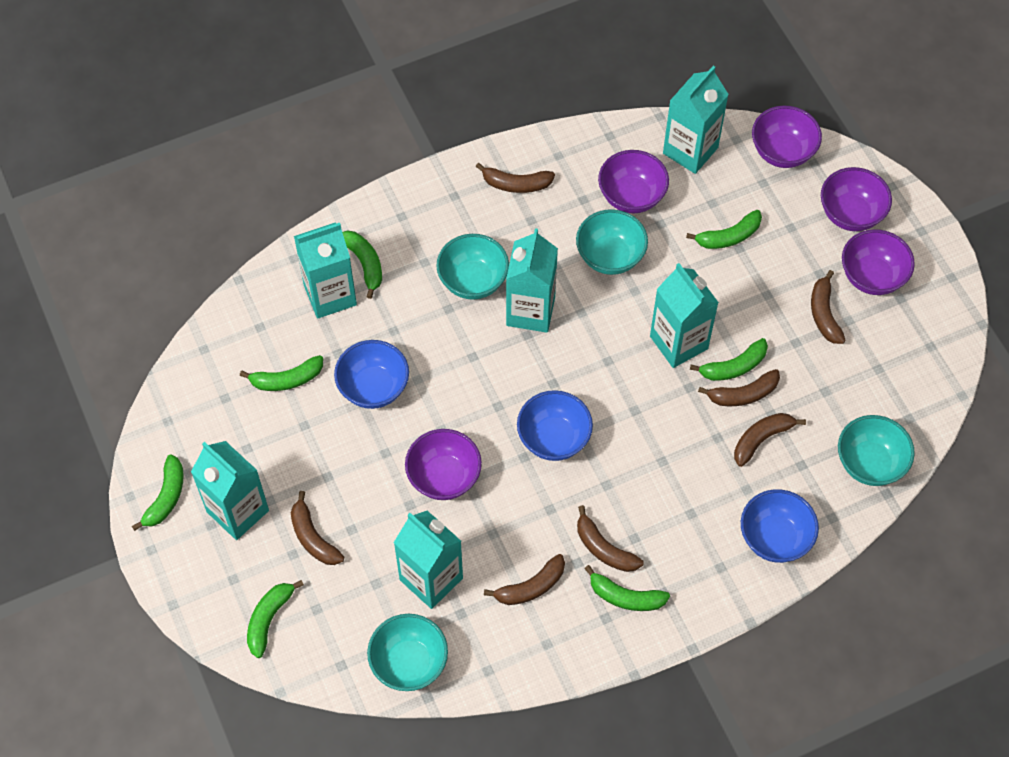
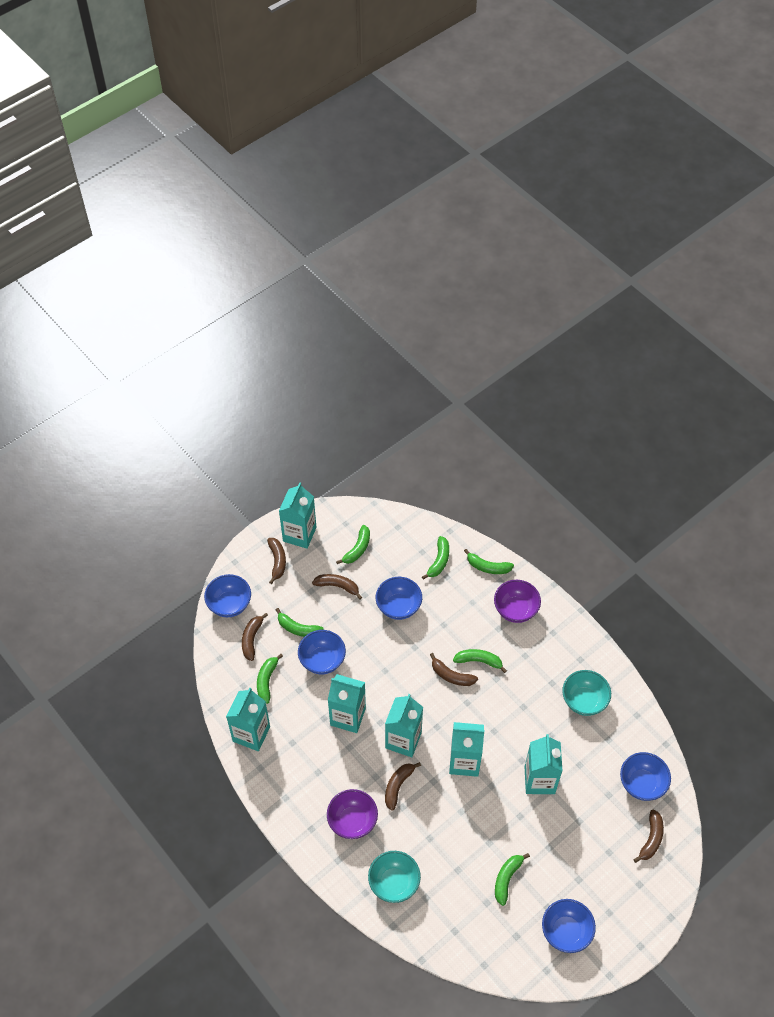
blue bowl: [334,340,409,409] [517,390,593,461] [741,489,819,563] = 3 -> [204,574,251,617] [298,630,346,674] [376,577,422,620] [542,899,596,953] [620,752,671,801] = 5
brown banana: [291,491,344,565] [475,163,555,193] [484,554,565,605] [577,505,643,572] [698,369,780,406] [734,413,806,467] [811,270,846,344] = 7 -> [242,613,268,661] [267,538,286,584] [312,574,362,600] [385,762,421,811] [430,653,478,686] [633,809,664,863] = 6
purple bowl: [405,429,482,500] [598,150,669,213] [752,106,822,168] [821,167,892,231] [842,229,915,295] = 5 -> [327,789,378,839] [494,580,541,623] = 2
turquoise bowl: [367,614,448,691] [436,234,509,300] [576,209,648,275] [838,415,915,486] = 4 -> [368,851,421,903] [562,670,611,716] = 2

